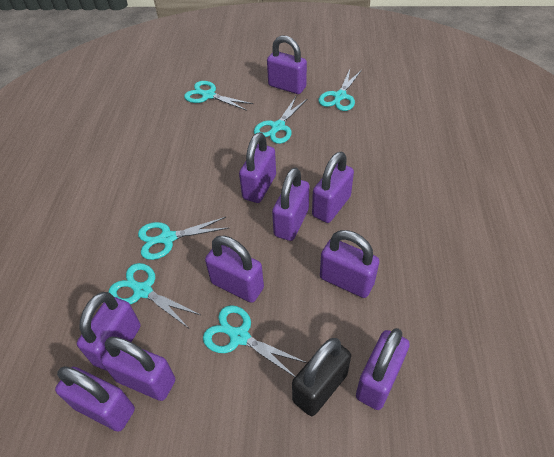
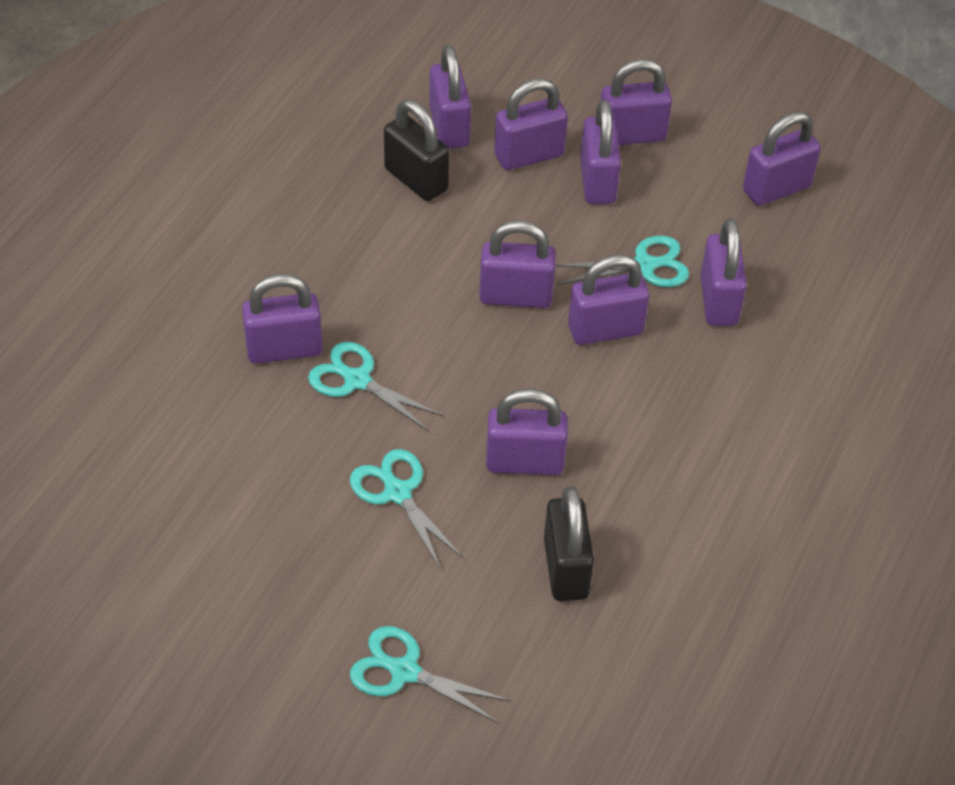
black padlock: [292,338,351,416] = 1 -> [384,99,449,201] [544,486,594,601] = 2
turquoise scissors: [109,263,200,327] [138,217,228,260] [184,81,253,111] [203,305,307,377] [254,97,307,144] [319,69,362,111] = 6 -> [308,342,444,432] [350,449,464,570] [350,626,510,723] [555,235,689,287] = 4

